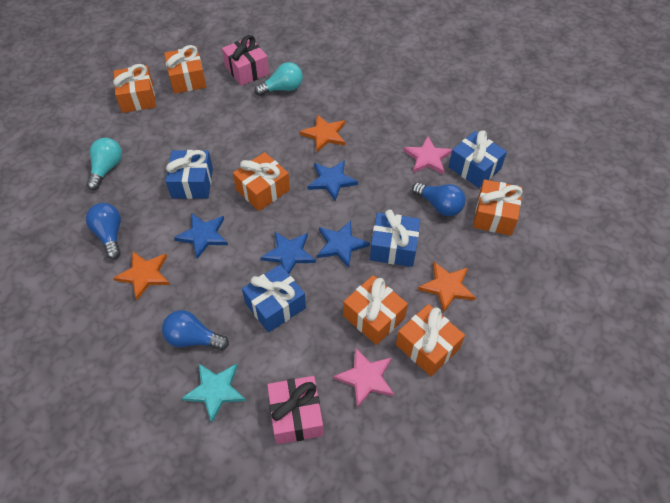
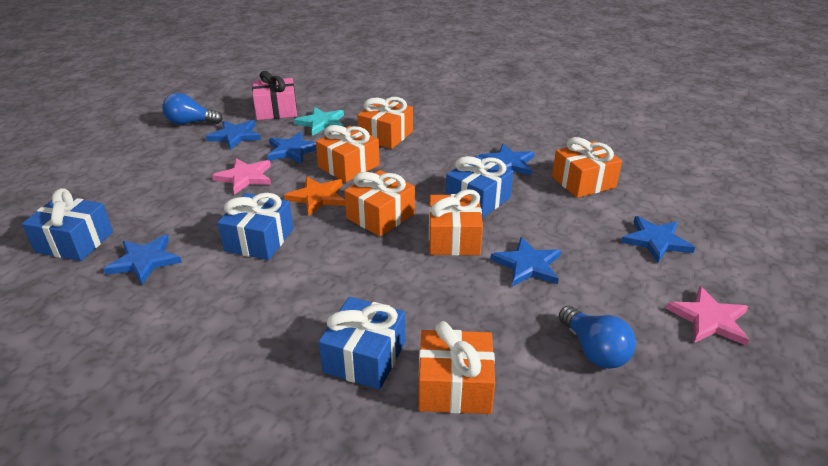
blue light bulb: [86,203,121,259] [162,310,229,350] [412,182,466,216] = 3 -> [162,93,223,125] [559,305,636,369] = 2
blue star: [174,213,228,259] [260,231,316,274] [308,160,358,201] [317,221,370,268] = 4 -> [104,234,182,285] [206,120,261,150] [267,132,317,164] [478,144,535,175] [490,237,561,287] [621,216,695,263] = 6
orange star: [113,251,170,300] [299,114,345,152] [418,261,476,313] = 3 -> [284,177,345,215] = 1
pink gift: [222,35,269,86] [267,376,324,444] = 2 -> [252,71,297,120] = 1
turquoise light bulb: [86,138,122,190] [254,62,303,96] = 2 -> none = 0

